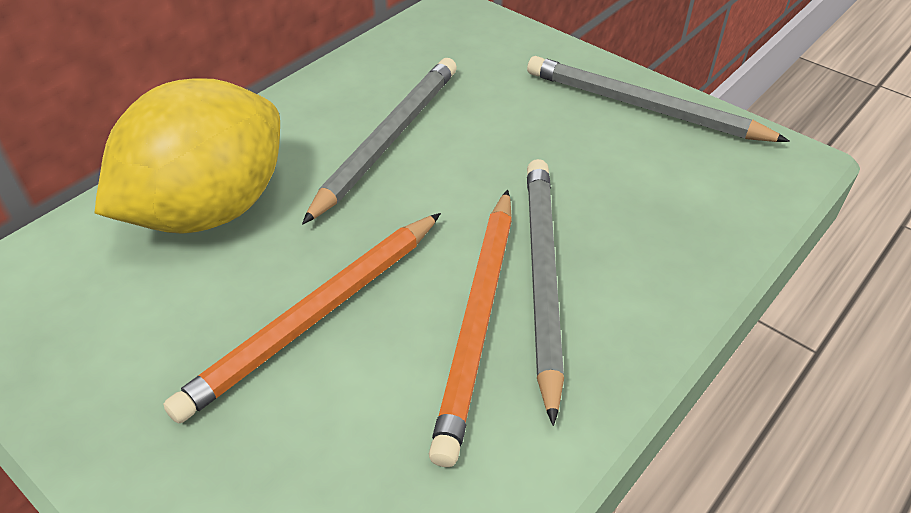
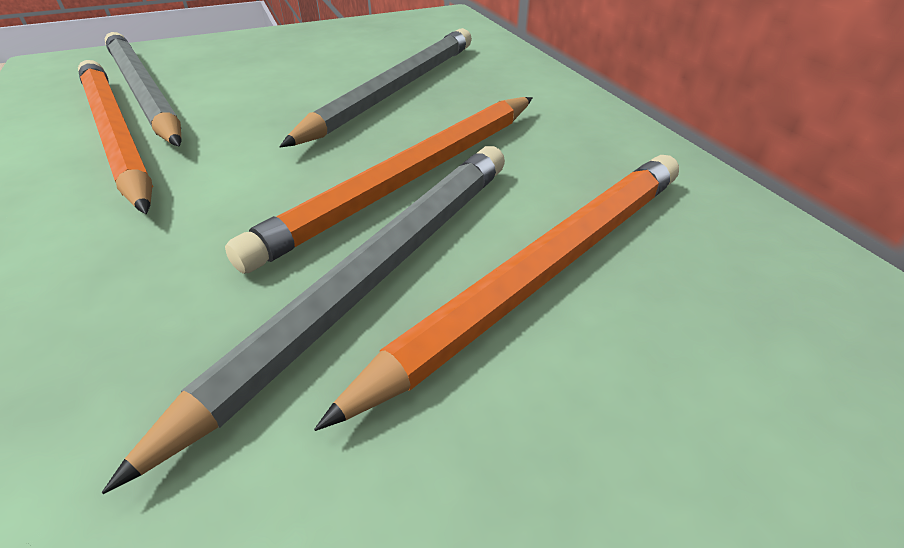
orange pencil: [163,213,441,423] [429,189,512,467] = 2 -> [78,60,153,214] [225,97,532,274] [314,155,679,431] = 3
yellow lemon: [94,78,280,234] = 1 -> none = 0

